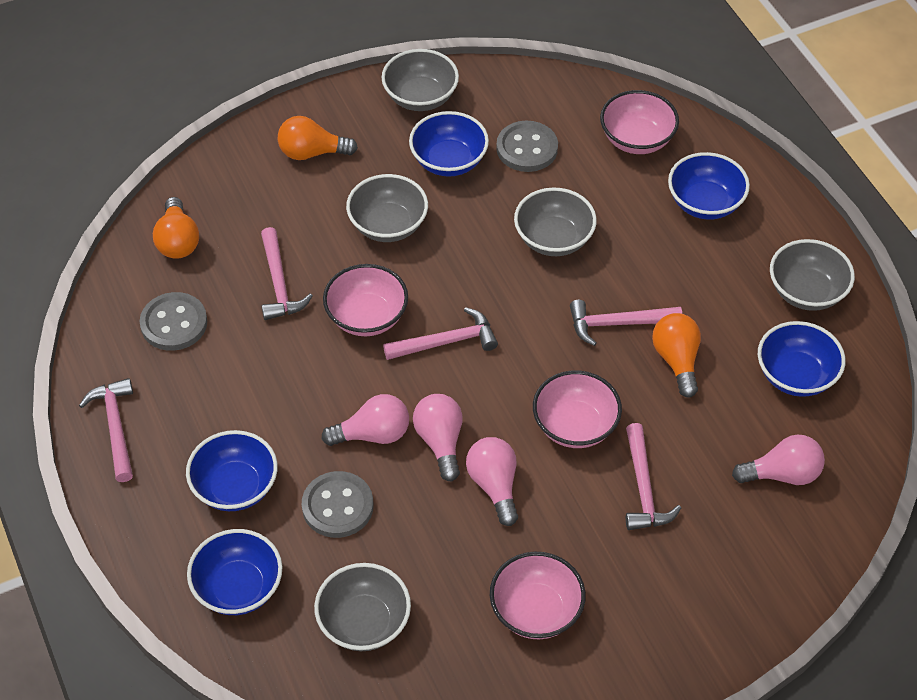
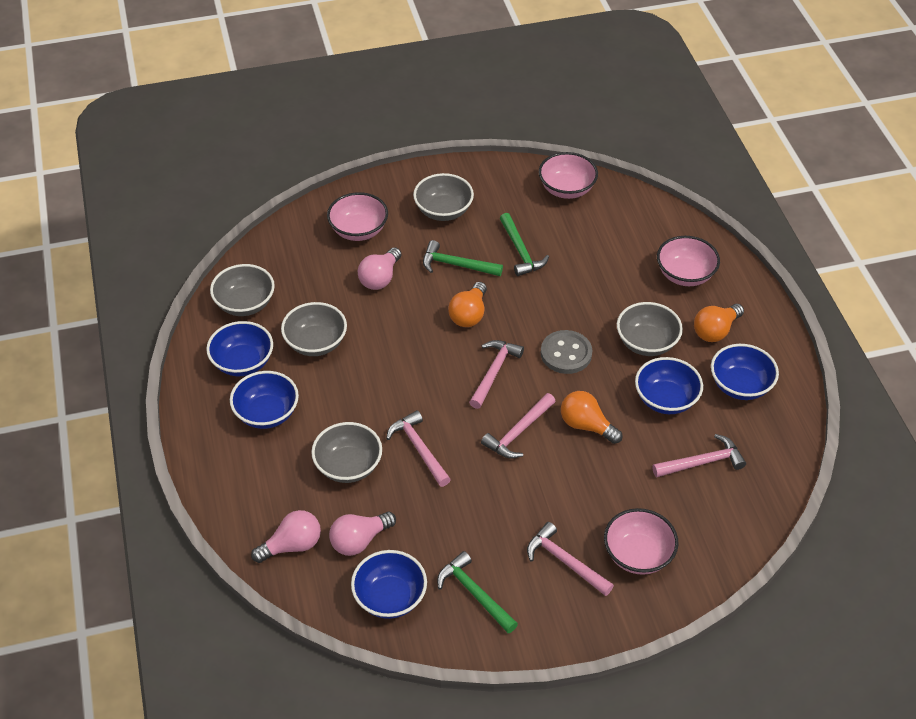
green hammer: none = 0 -> [423,240,503,276] [437,551,518,633] [500,213,549,276] = 3
grey button: [140,292,207,351] [302,471,374,538] [496,121,558,172] = 3 -> [541,330,592,374] = 1
pink light bulb: [322,394,409,446] [413,394,463,481] [466,437,518,526] [732,435,825,485] = 4 -> [251,510,321,563] [329,512,396,556] [358,247,401,290] = 3

